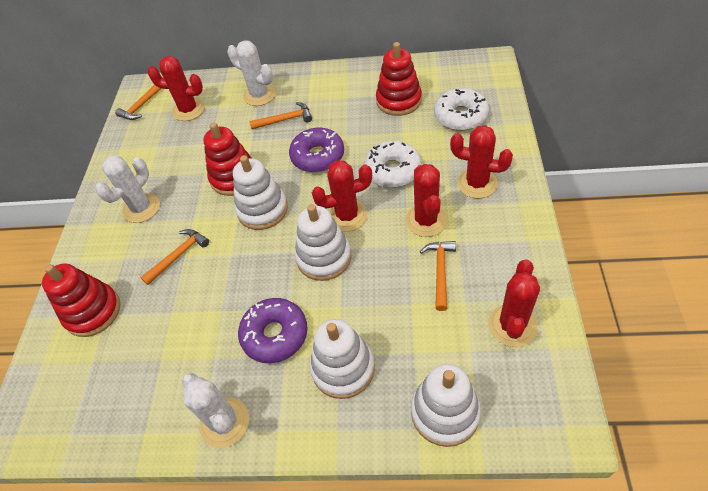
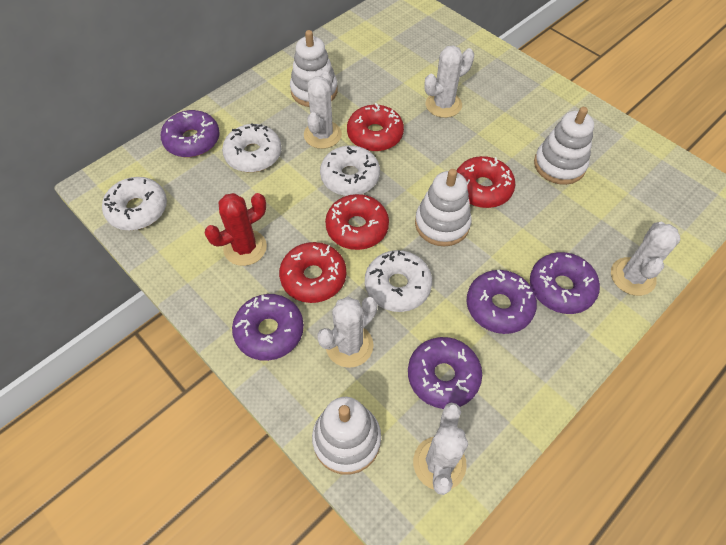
orange hammer: [115,84,162,120] [140,229,209,285] [249,102,312,129] [420,241,456,311] = 4 -> none = 0
purple donut: [238,298,308,363] [289,128,344,172] = 2 -> [161,110,220,157] [232,294,304,361] [408,337,482,409] [467,270,537,334] [530,252,600,314] = 5
red cactus: [147,56,205,121] [312,160,372,232] [405,164,447,237] [450,125,513,198] [488,260,540,347] = 5 -> [205,193,267,266] = 1
red donut: none = 0 -> [279,242,346,303] [325,194,389,250] [347,103,404,151] [456,156,516,208] = 4
red stacking toy: [42,264,120,337] [204,122,252,196] [376,42,422,116] = 3 -> none = 0
white cactus: [95,156,160,223] [182,373,249,448] [227,41,276,106] = 3 -> [304,71,342,149] [317,297,378,368] [413,403,468,495] [425,45,474,118] [611,222,681,296] = 5
white donut: [364,141,421,188] [434,88,489,131] = 2 -> [102,177,167,230] [222,123,282,172] [320,146,380,196] [365,250,432,312] = 4

